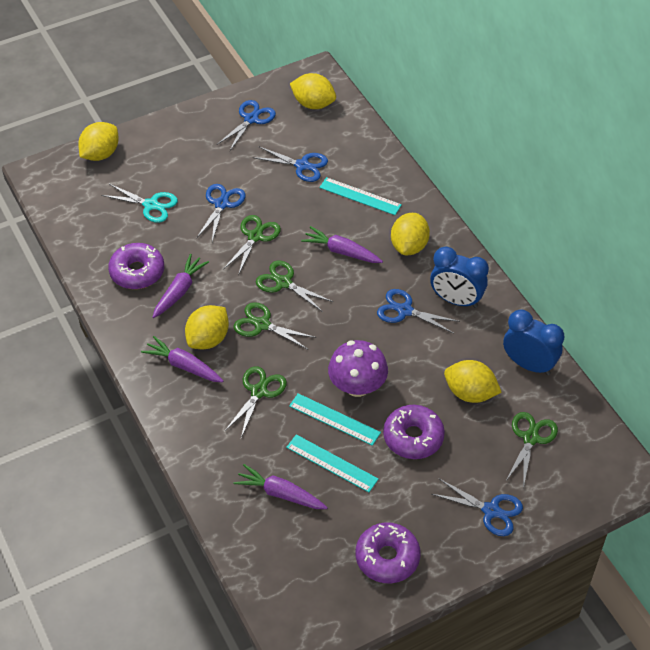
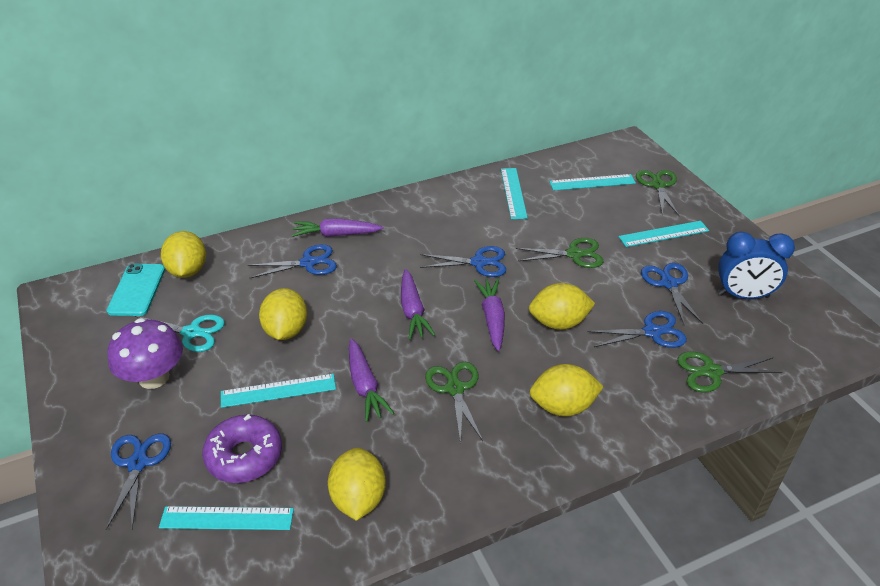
blue clock: [430,247,489,308] [503,309,564,375] = 2 -> [718,232,795,299] = 1
green scissors: [224,215,281,276] [224,366,287,438] [234,302,316,349] [256,260,333,312] [505,412,558,488] = 5 -> [425,362,483,444] [516,238,604,268] [636,170,679,216] [677,351,783,392] = 4
purple donut: [108,243,164,289] [355,522,421,583] [383,405,445,459] = 3 -> [202,414,282,483] = 1
turquoise phone: none = 0 -> [107,264,165,316] = 1
turquoise ruler: [286,434,378,492] [289,393,381,446] [319,177,402,215] = 3 -> [159,506,294,530] [221,374,336,408] [501,168,528,219] [549,174,636,191] [618,221,709,247] = 5

